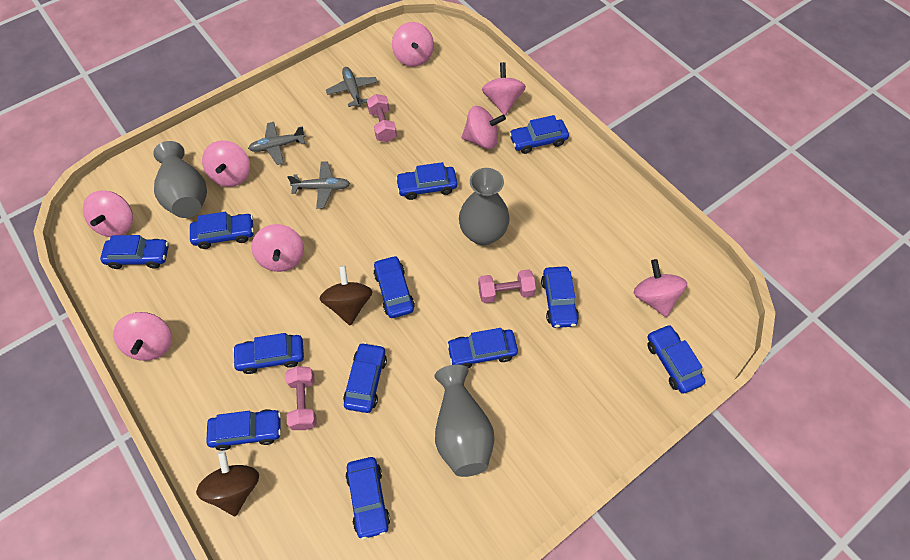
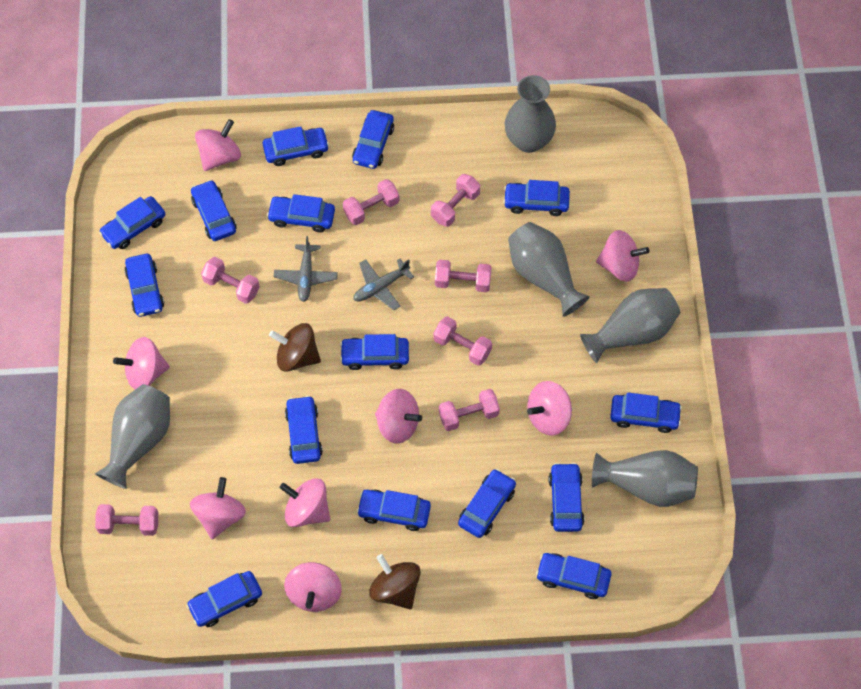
blue car: [100,235,169,269] [190,212,254,249] [206,409,281,451] [232,333,304,374] [343,342,387,413] [346,457,390,540] [374,255,415,318] [396,162,457,200] [447,328,518,368] [509,115,569,154] [541,266,579,328] [647,325,705,394] = 12 -> [99,196,165,249] [124,254,164,317] [186,571,262,627] [191,180,236,241] [263,126,329,166] [267,194,335,233] [285,395,323,464] [340,334,409,370] [352,110,394,169] [357,490,431,531] [458,469,516,538] [503,180,570,216] [536,553,611,599] [548,463,584,532] [610,393,682,433] = 15
grey plane: [248,122,306,165] [287,161,350,209] [326,67,378,107] = 3 -> [274,236,338,302] [353,259,414,310] = 2
grey vase: [153,141,207,218] [434,365,494,477] [459,168,510,246] = 3 -> [95,384,170,489] [505,75,556,153] [508,222,590,317] [580,288,680,363] [592,450,698,507] = 5
pink dumbbell: [285,366,317,430] [367,94,397,142] [478,269,536,303] = 3 -> [95,504,158,536] [201,257,260,304] [343,179,400,225] [431,174,480,227] [433,316,492,366] [435,260,492,292] [439,389,500,431] = 7

